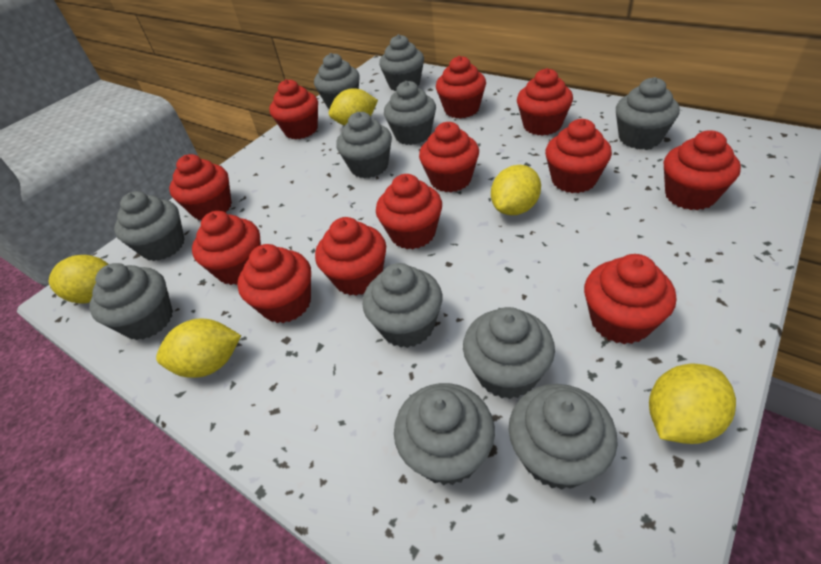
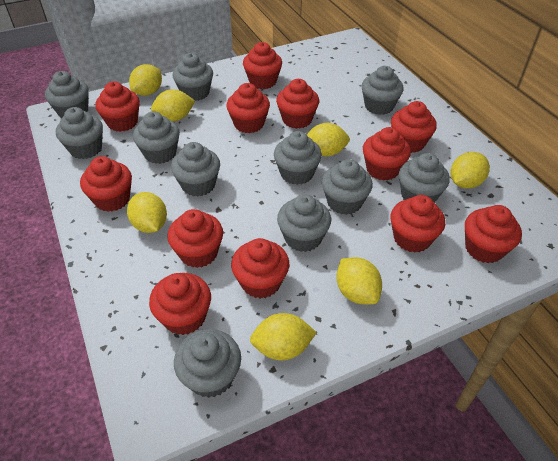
yellow lemon: [49,255,108,304] [156,318,241,378] [329,88,378,126] [491,165,541,215] [649,364,736,444] = 5 -> [127,192,167,233] [129,64,162,96] [151,89,195,121] [250,313,317,360] [307,123,350,156] [336,257,382,305] [451,152,490,189] = 7

